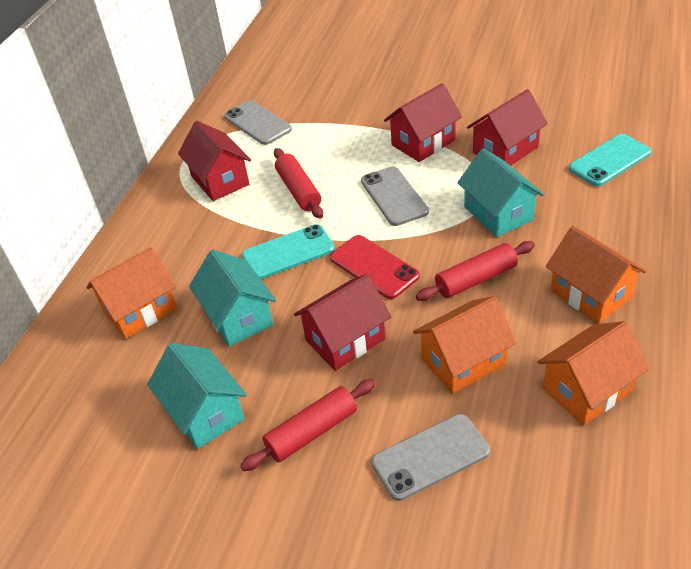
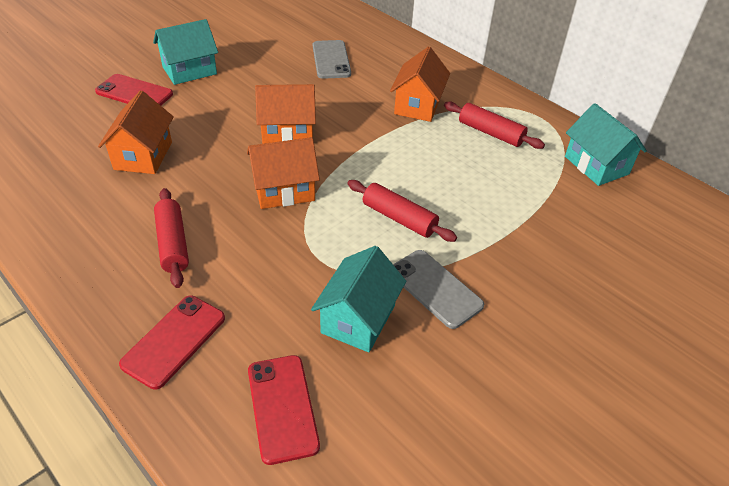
grey phone: [224,100,292,145] [361,166,429,226] [372,414,490,501] = 3 -> [313,40,351,79] [393,250,484,329] = 2
red house: [178,121,251,201] [294,274,391,371] [384,83,462,162] [467,89,548,166] = 4 -> none = 0
red phone: [330,235,420,299] = 1 -> [95,74,173,105] [119,296,225,390] [248,355,320,465] = 3
turquoise phone: [242,224,335,279] [569,134,651,186] = 2 -> none = 0

